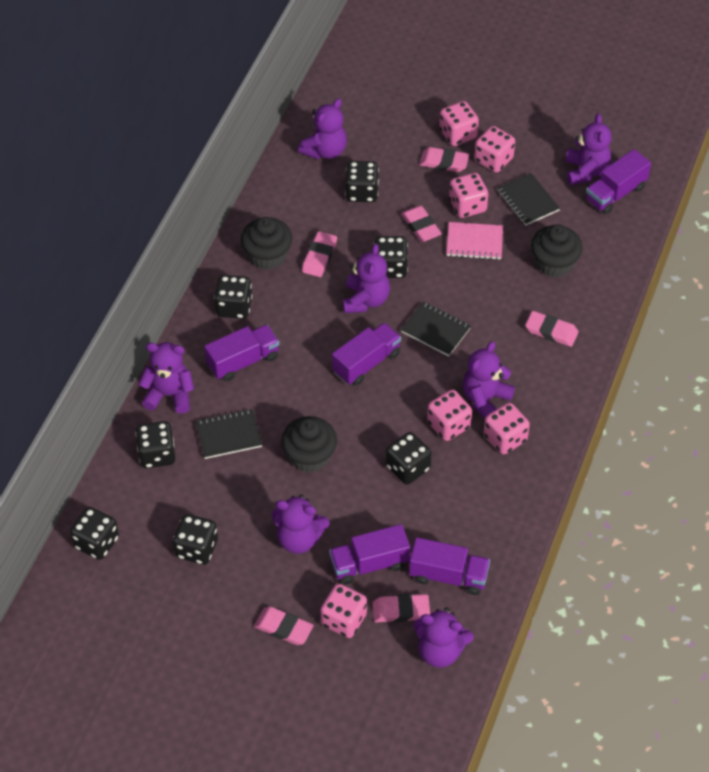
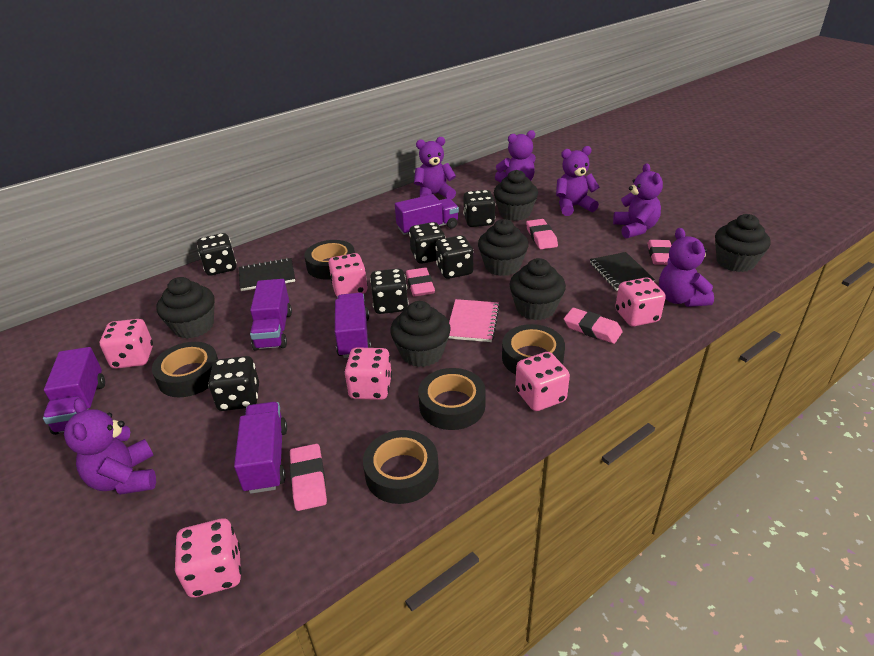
black cupcake: [241,217,292,270] [281,416,337,473] [531,225,583,278] = 3 -> [157,277,215,339] [390,301,451,367] [478,219,529,276] [494,170,538,221] [510,258,566,320] [715,214,771,272] = 6
black dice: [70,507,119,560] [135,421,175,468] [173,514,218,565] [214,275,252,319] [345,161,379,202] [374,236,408,278] [386,432,432,485] = 7 -> [197,233,237,275] [208,356,259,411] [370,268,408,314] [409,222,445,264] [435,235,474,279] [463,190,496,227] = 6
black notebook: [195,409,262,459] [401,301,471,356] [497,173,560,225] = 3 -> [239,258,295,291] [590,252,655,291] = 2
black tape: none = 0 -> [152,342,218,397] [304,240,355,280] [363,430,439,504] [418,368,486,430] [502,324,565,375] = 5
pink eraser: [254,606,314,645] [302,231,337,277] [372,594,430,623] [401,205,442,242] [419,147,469,172] [525,311,579,347] = 6 -> [290,444,327,511] [406,268,435,297] [526,219,558,249] [564,308,623,344] [647,240,671,265] = 5
purple teddy bear: [138,342,194,413] [272,494,330,554] [298,99,347,159] [343,244,390,313] [413,607,474,668] [463,341,515,418] [565,113,612,185] = 7 -> [64,398,156,495] [414,137,456,199] [495,130,536,183] [556,146,599,216] [613,163,663,238] [659,228,714,307] = 6

